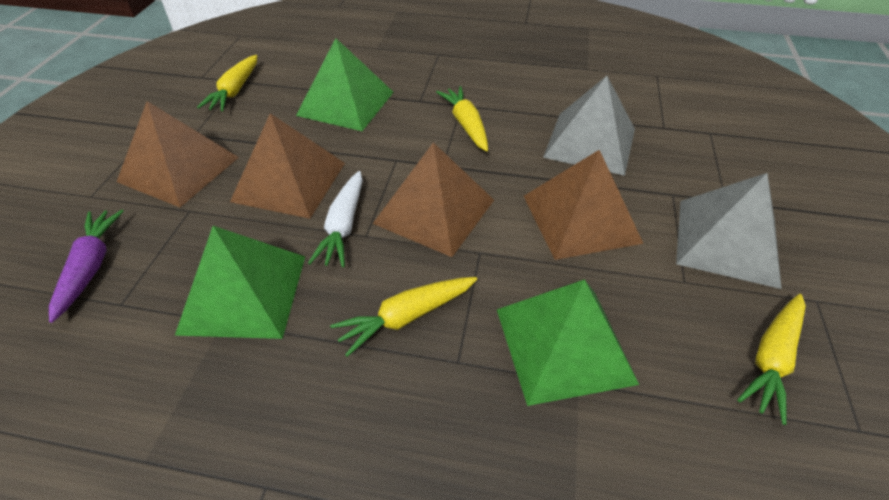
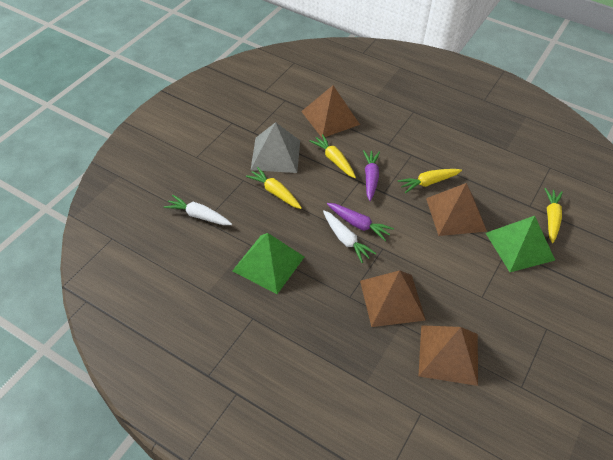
green pyramid: [175,226,305,339] [296,38,393,131] [497,279,639,406] = 3 -> [232,233,304,294] [486,216,555,272] = 2
grey pyramid: [543,76,635,176] [676,173,782,289] = 2 -> [251,122,300,173] = 1
purple carrot: [49,210,124,323] = 1 -> [327,203,394,241] [363,150,380,201] = 2
white carrot: [308,171,363,267] = 1 -> [164,195,232,225] [323,210,377,263] = 2

